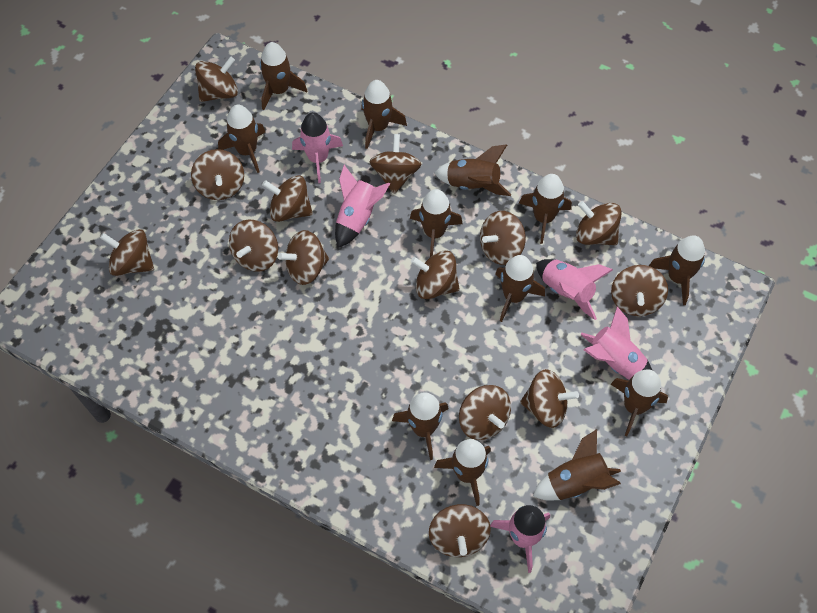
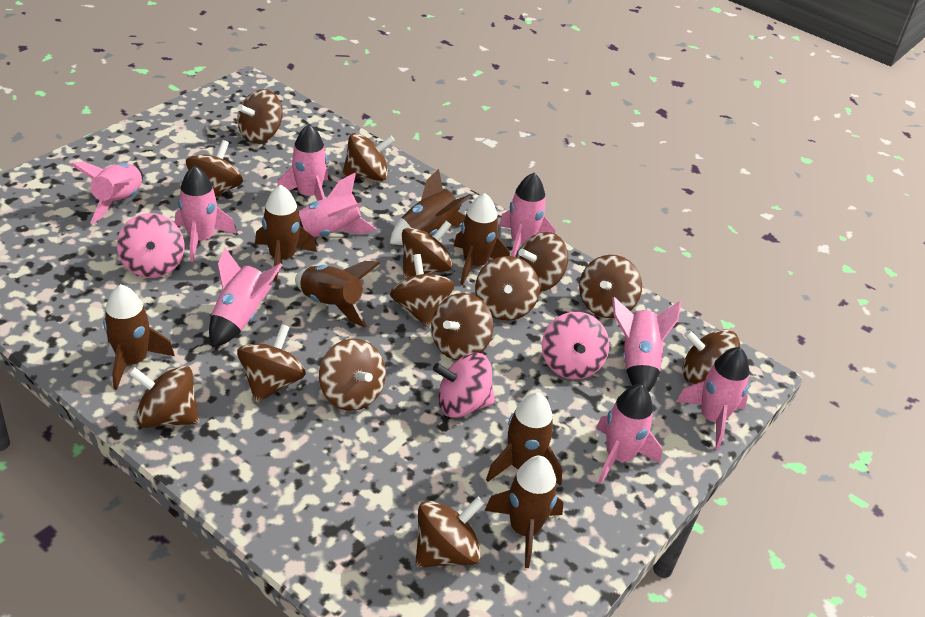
brown rocket: [218,105,265,173] [260,42,307,110] [361,80,407,149] [392,392,449,460] [410,189,462,257] [434,144,511,196] [434,439,491,506] [495,255,545,322] [519,174,572,244] [533,429,621,501] [610,369,668,436] [649,235,705,305] = 12 -> [103,284,175,390] [255,185,317,282] [295,261,380,327] [390,169,471,245] [454,193,510,285] [485,456,563,568] [486,392,562,486] = 7
pink rocket: [292,112,343,183] [335,165,390,248] [490,505,550,573] [536,259,613,320] [580,306,652,380] = 5 -> [71,161,143,224] [175,165,236,262] [209,248,282,348] [277,124,328,201] [298,173,377,237] [499,173,555,257] [596,384,662,484] [612,297,681,392] [676,347,749,449] = 9
pink spinning top: none = 0 -> [117,213,184,278] [433,353,495,418] [542,312,609,379] = 3

